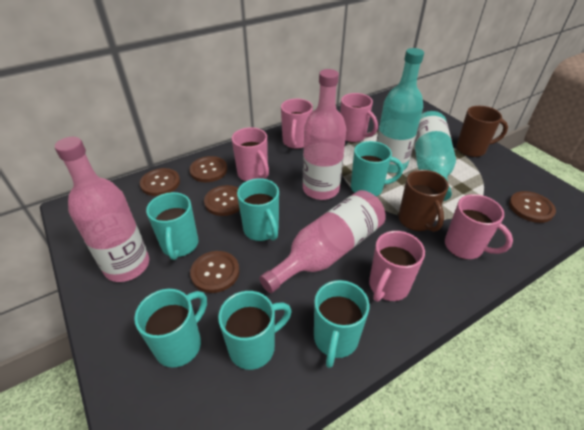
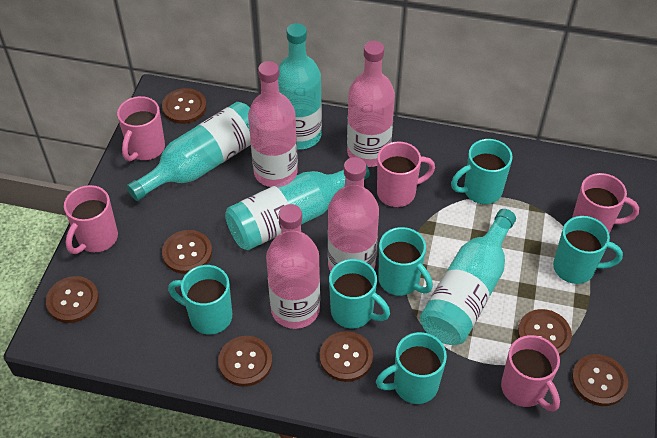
brown button: [140,168,180,196] [189,156,227,182] [190,251,239,293] [204,185,240,216] [509,191,556,223] = 5 -> [46,276,99,323] [162,88,207,124] [162,230,212,274] [218,336,272,387] [320,331,373,382] [518,309,572,356] [572,354,628,406] = 7
brown mug: [398,170,449,232] [456,106,508,157] = 2 -> none = 0
pink bottle: [55,137,149,282] [259,190,386,293] [303,69,346,200] = 3 -> [248,61,298,187] [266,204,320,329] [328,157,379,271] [347,41,395,167] = 4
turquoise bottle: [376,48,424,173] [414,111,456,201] = 2 -> [127,102,251,201] [225,165,370,250] [278,23,322,149] [420,209,516,345] = 4

